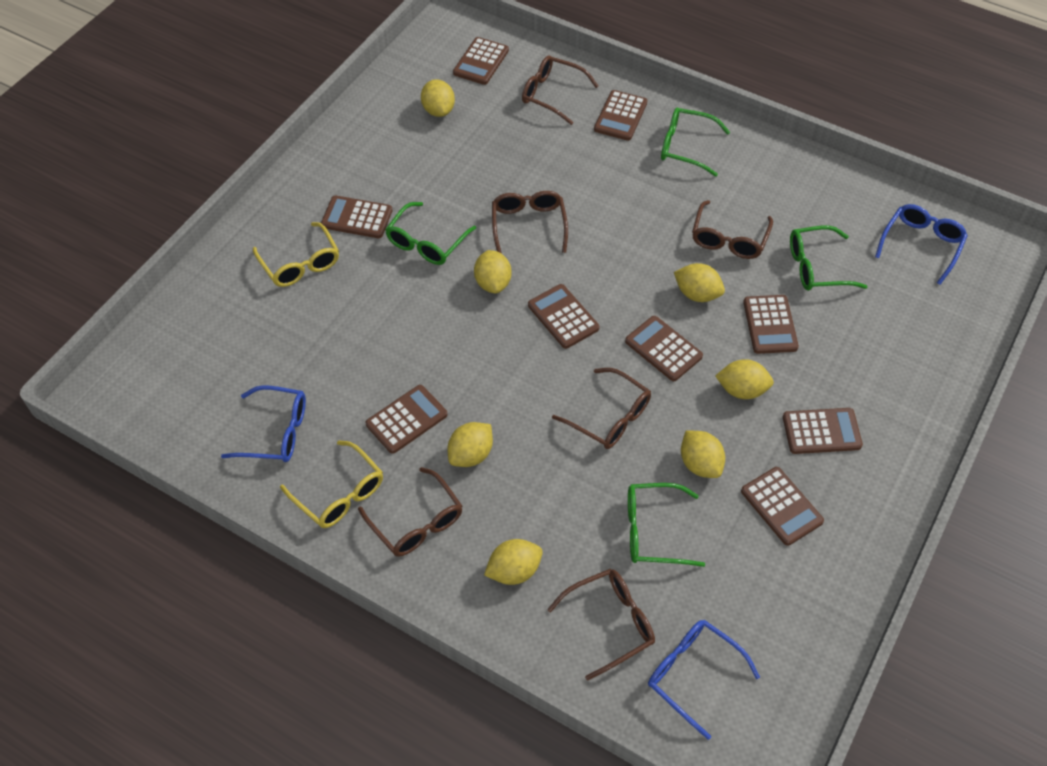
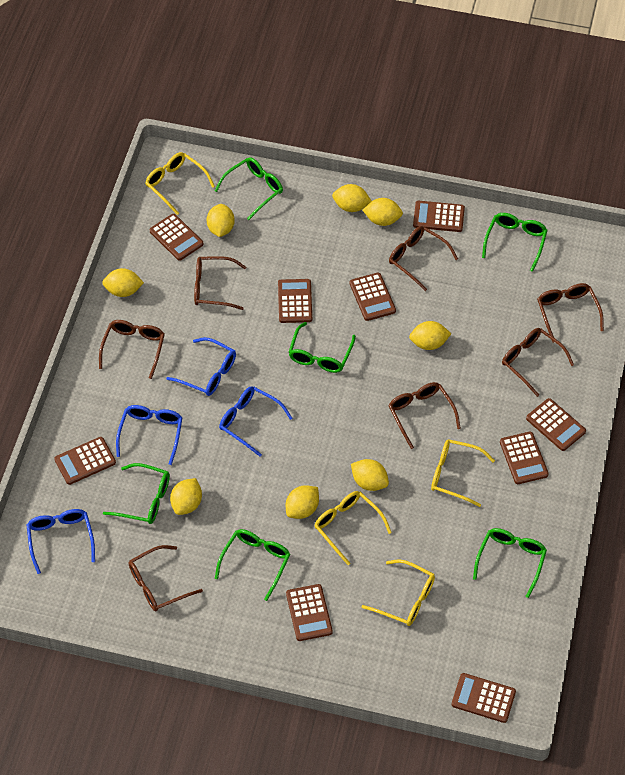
blue glasses: [221,385,306,462] [648,620,760,740] [875,204,968,285] = 3 -> [26,509,95,574] [116,405,183,465] [166,337,236,396] [219,386,292,457] = 4
brown glasses: [358,467,462,557] [492,191,568,254] [522,56,598,125] [547,569,655,681] [552,368,651,449] [692,200,773,259] = 6 -> [99,320,165,379] [129,545,203,611] [194,256,246,310] [388,382,461,449] [389,226,458,291] [502,328,574,397] [537,283,604,343] = 7
green glasses: [385,202,476,265] [628,483,705,567] [661,108,730,177] [790,226,868,291] = 4 -> [103,463,170,524] [215,157,283,220] [215,529,290,601] [288,322,356,373] [473,528,547,598] [482,213,548,272] = 6
yellow glasses: [253,222,339,287] [280,440,383,528] = 2 -> [145,152,215,215] [314,491,392,565] [361,559,435,626] [431,439,495,507] = 4
yellow lemon: [421,79,455,117] [448,422,493,467] [474,250,511,293] [484,539,543,585] [674,263,725,302] [681,430,725,478] [715,359,774,399] = 7 -> [102,268,144,297] [170,478,202,515] [207,204,235,237] [286,485,319,519] [332,184,372,212] [351,459,389,491] [363,198,403,226] [409,321,451,350] = 8

